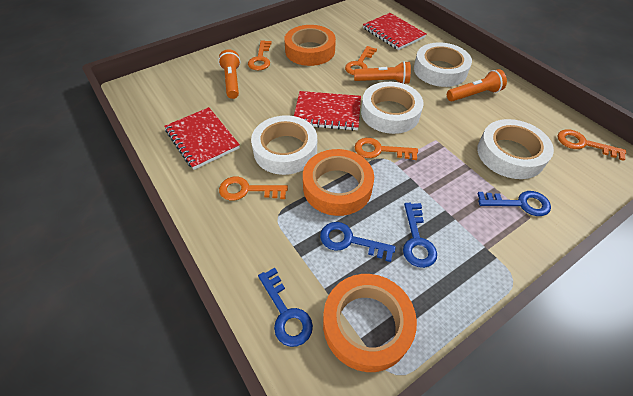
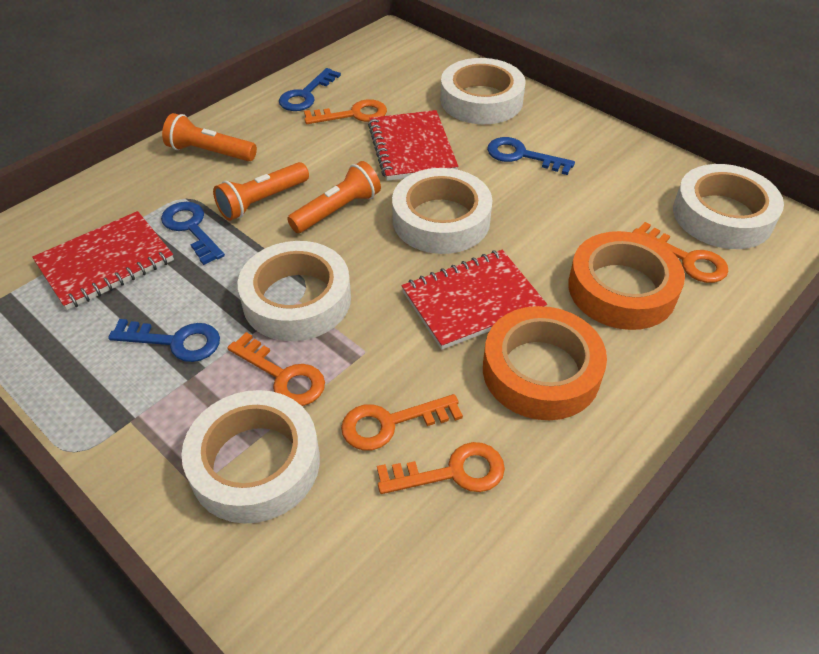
orange tape: [284,25,336,66] [303,149,374,216] [323,274,417,372] = 3 -> [483,306,607,420] [568,231,685,330] = 2
white tape: [251,115,317,175] [361,82,424,134] [414,42,472,87] [477,119,554,179] = 4 -> [182,390,320,523] [238,241,351,341] [392,168,493,254] [440,58,525,124] [673,164,784,249] = 5

